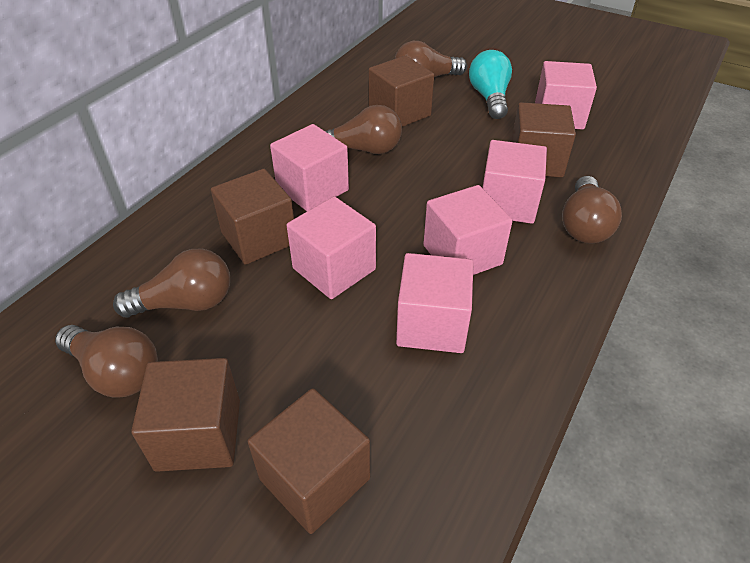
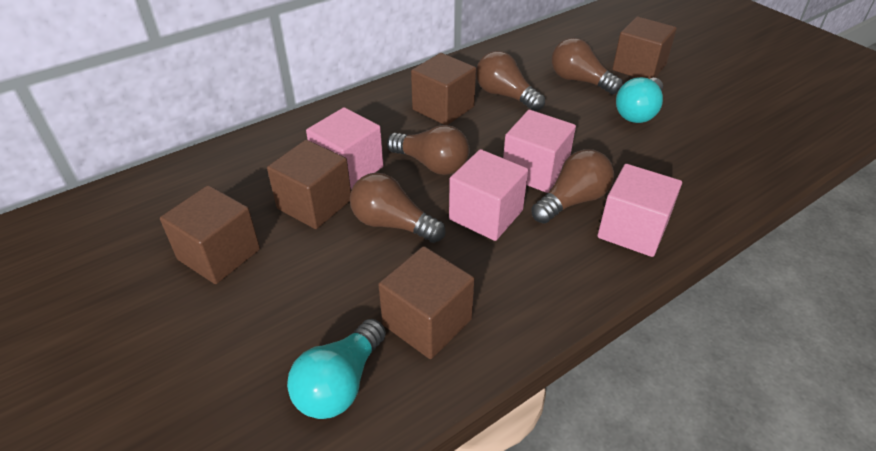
pink cube: [270,124,349,211] [287,196,376,299] [396,253,474,353] [423,185,513,275] [482,140,547,224] [535,61,597,130] = 6 -> [306,107,384,189] [449,149,528,241] [503,110,576,193] [598,164,682,257] = 4
turquoise light bulb: [469,50,512,119] = 1 -> [287,319,386,419] [616,77,663,123] = 2

